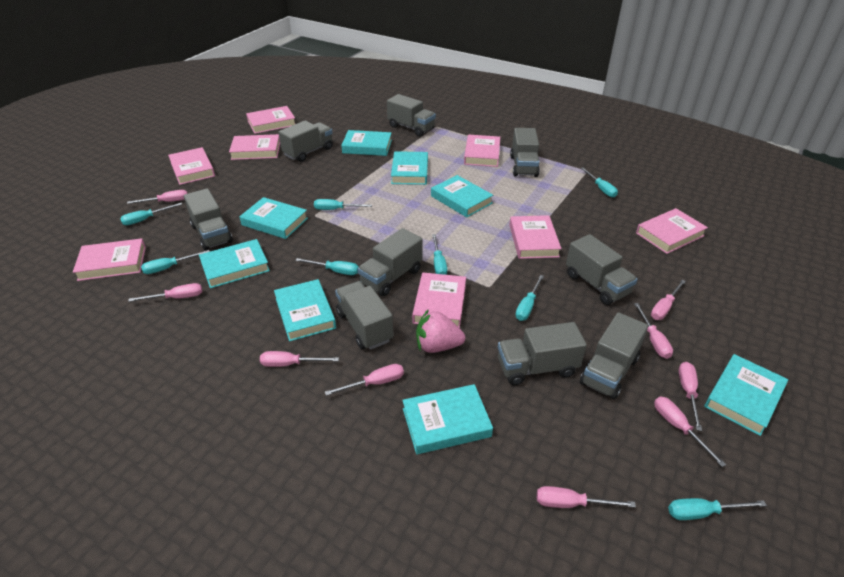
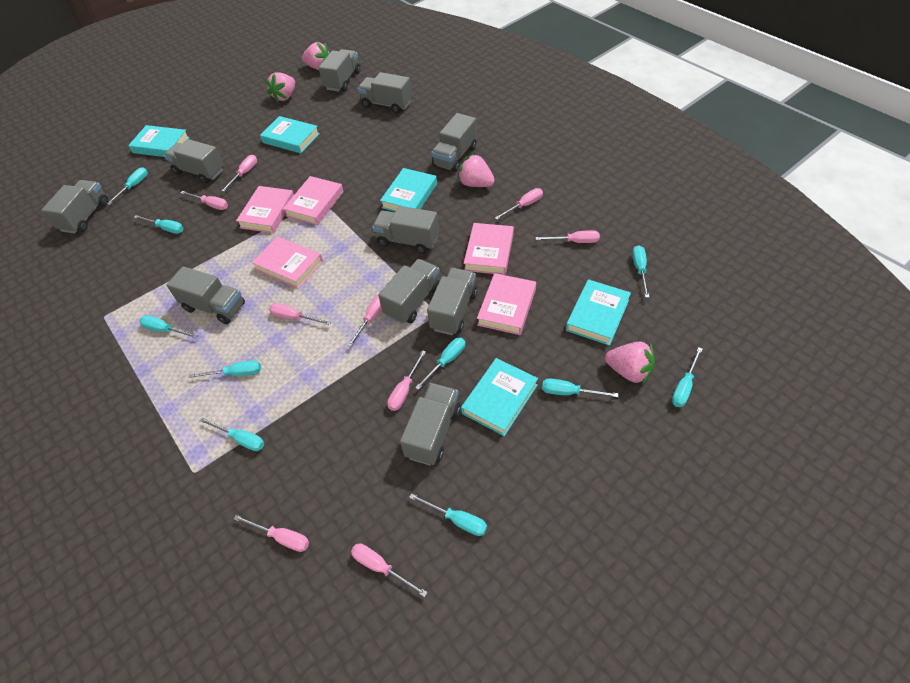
grey truck: [184,188,233,250] [278,120,333,162] [335,281,393,350] [358,228,423,296] [387,94,436,136] [498,322,587,385] [510,128,540,177] [566,234,637,305] [580,312,648,399] = 9 -> [41,180,108,233] [164,139,224,184] [166,266,245,324] [318,49,361,92] [358,72,412,113] [372,206,439,254] [378,259,440,324] [400,383,461,466] [427,268,478,335] [431,113,477,172] = 10
pink book: [73,238,146,281] [168,147,215,185] [229,134,280,160] [246,106,295,134] [412,273,466,328] [464,135,500,167] [509,215,562,259] [636,208,708,254] = 8 -> [236,186,294,233] [252,236,323,289] [283,176,344,225] [464,223,514,275] [477,273,536,335] = 5
pink strawberry: [416,309,465,353] = 1 -> [265,72,295,102] [302,42,330,70] [457,154,495,187] [605,342,655,385] = 4
turquoise book: [199,239,270,288] [239,197,308,239] [274,279,336,341] [341,130,392,156] [391,151,428,185] [402,384,493,454] [431,175,493,217] [704,354,788,436] = 8 -> [128,125,190,157] [260,116,320,153] [380,168,437,212] [461,358,538,436] [566,279,631,346] = 5
turquoise screwdriver: [120,203,182,225] [141,250,210,274] [295,258,359,275] [314,199,372,210] [432,234,447,275] [515,275,544,321] [581,168,618,197] [668,498,767,520] = 8 -> [107,167,148,205] [134,215,184,234] [139,315,198,338] [189,360,261,378] [200,418,264,451] [409,493,487,536] [415,338,465,390] [542,378,619,397] [632,245,649,298] [672,347,702,407] = 10

